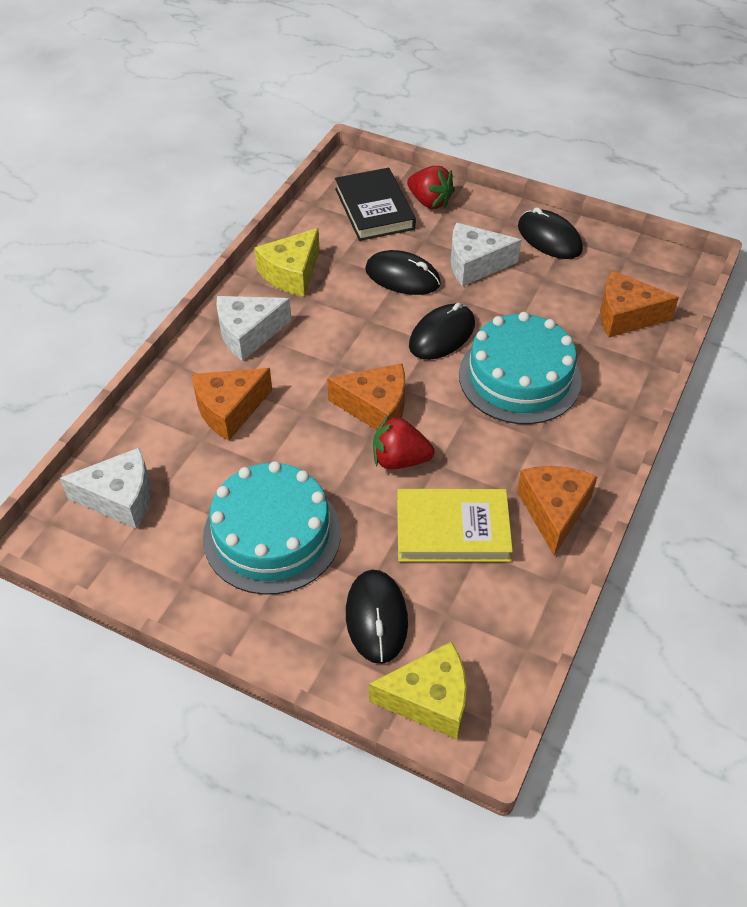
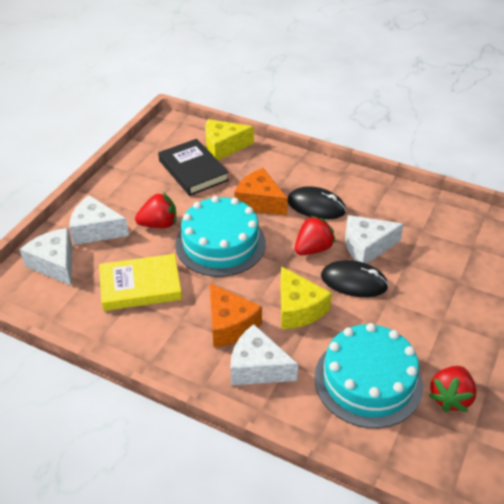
black mouse: [346,570,408,664] [365,250,441,295] [409,303,475,360] [518,207,583,259] = 4 -> [288,186,346,219] [321,260,389,297] = 2
orange cheese: [192,368,272,441] [327,363,405,430] [517,466,597,556] [600,270,679,337] = 4 -> [209,283,262,348] [234,168,288,216] = 2
red strawberry: [373,414,435,470] [407,166,455,209] = 2 -> [135,192,176,228] [295,215,336,255] [428,366,477,412] = 3
white cheese: [60,447,151,529] [216,296,292,361] [451,223,522,286] = 3 -> [19,228,72,286] [69,195,129,245] [231,324,298,385] [345,215,404,264] = 4

